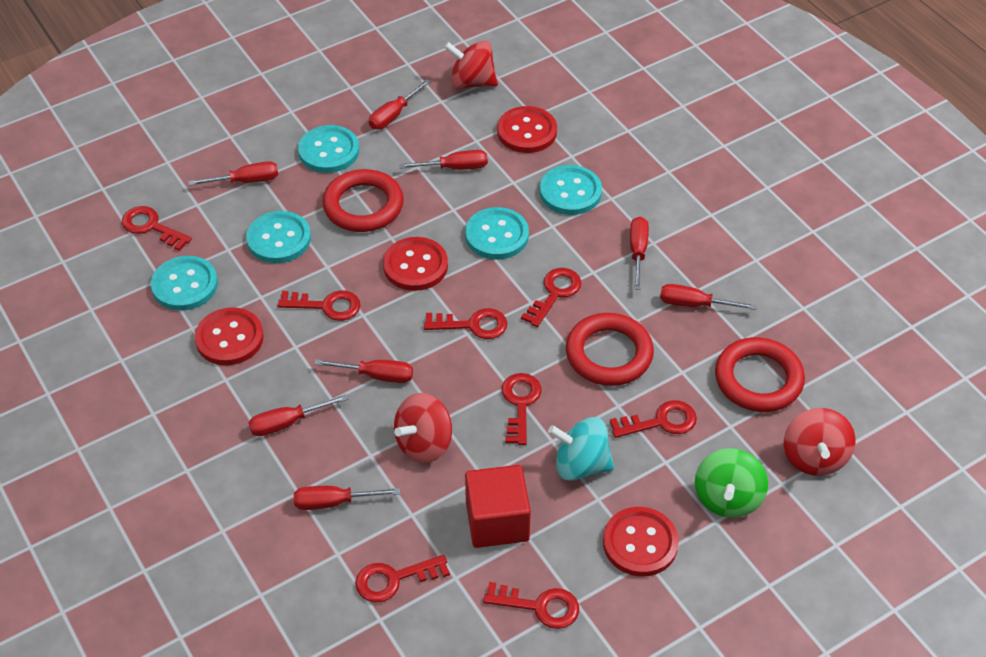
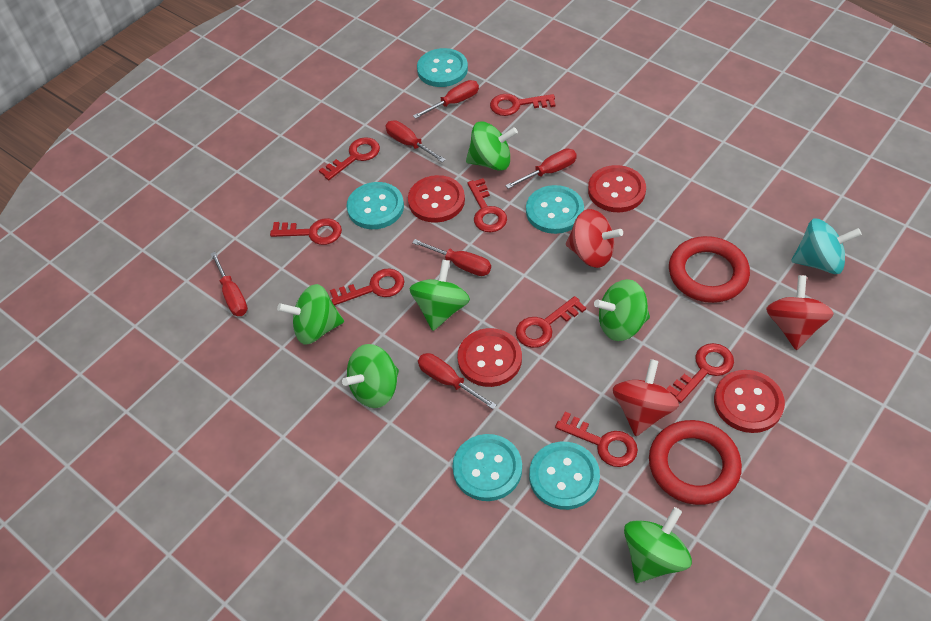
green spinning top: [695,448,768,518] = 1 -> [277,284,344,345] [342,344,399,408] [409,259,470,331] [466,121,518,171] [594,279,650,341] [624,507,692,583] = 6
red cube: [465,465,531,548] = 1 -> none = 0
red ring: [322,169,404,232] [566,313,654,386] [715,337,805,412] = 3 -> [649,420,742,505] [669,236,750,303] = 2
red screwdriver: [188,161,278,186] [249,394,348,436] [294,486,400,510] [314,359,413,383] [369,79,431,130] [399,150,488,170] [630,217,649,290] [660,284,756,310] = 8 -> [211,252,248,316] [385,120,446,162] [412,239,491,276] [413,80,479,119] [418,353,496,409] [505,149,577,189] = 6

